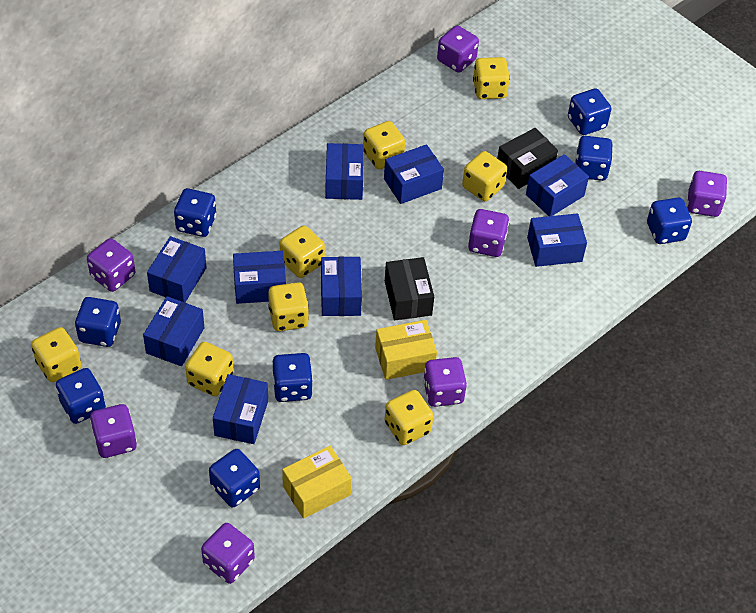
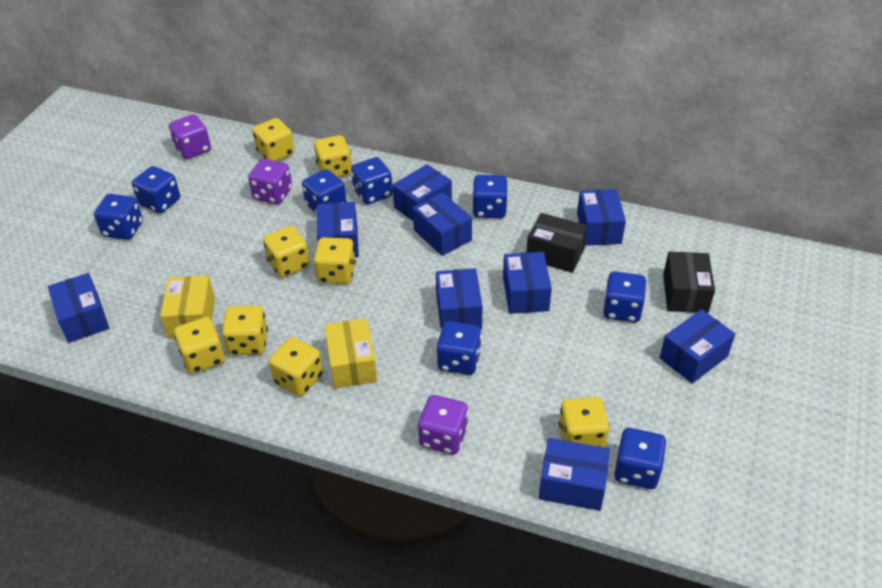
purple dice: [87,238,136,292] [90,404,137,458] [201,523,255,584] [423,357,467,407] [437,26,479,73] [468,209,509,257] [687,171,727,217] = 7 -> [169,114,211,159] [248,159,292,204] [418,395,468,455] = 3

